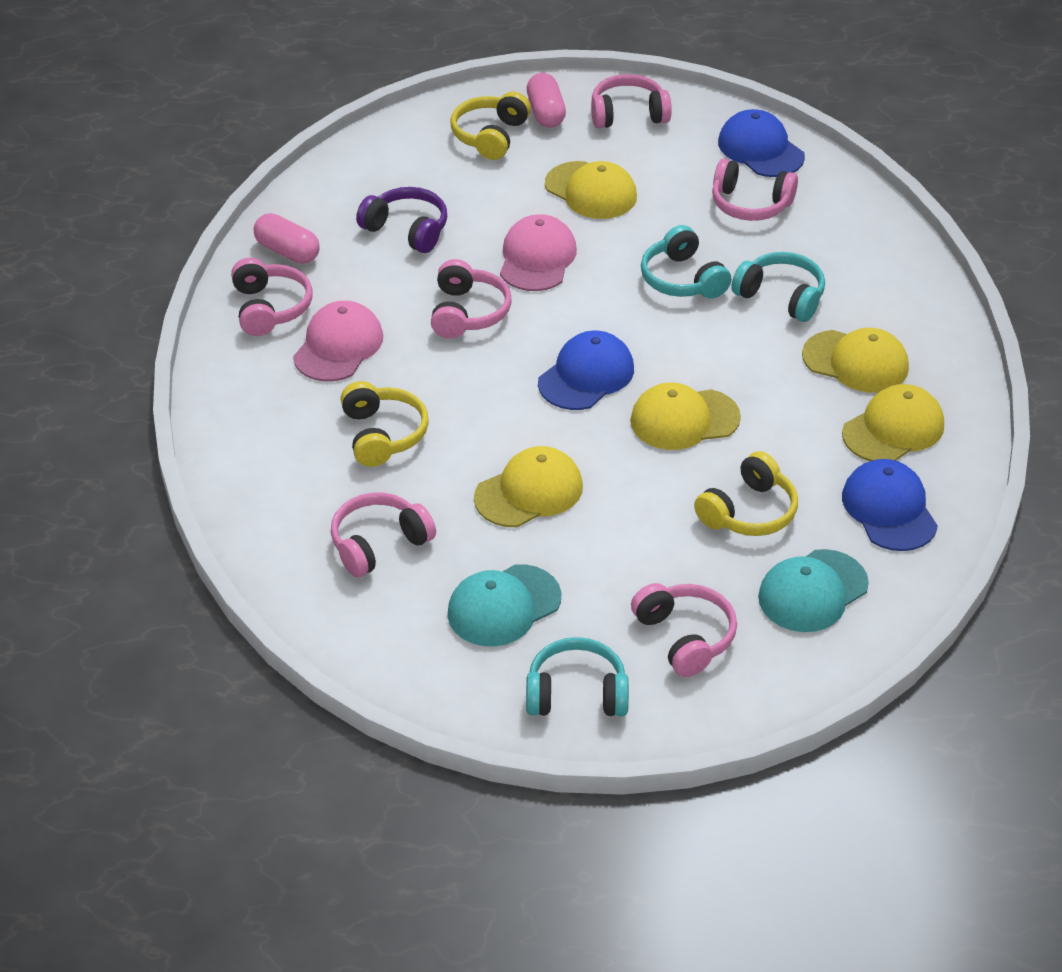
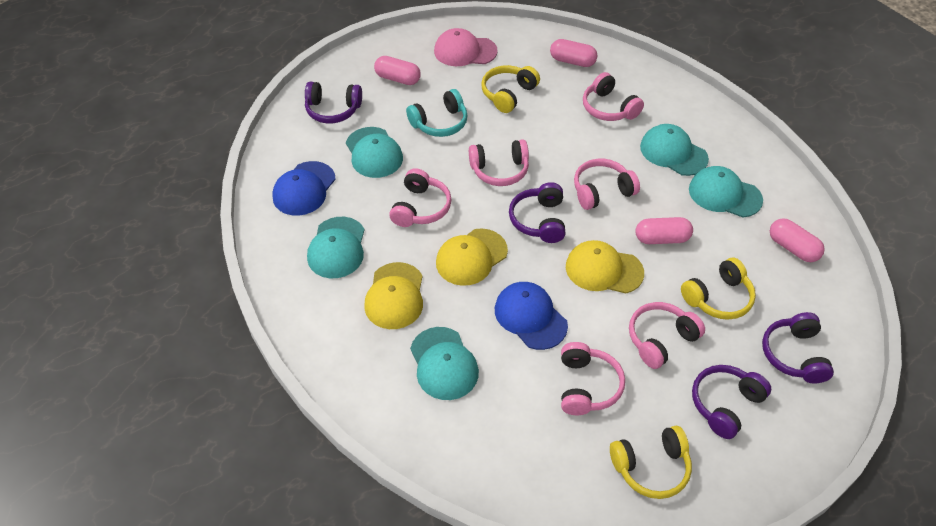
blue cap: [538,331,634,410] [718,109,805,177] [842,459,938,551] = 3 -> [272,161,336,216] [495,282,568,350] = 2
pink cap: [293,301,383,381] [500,214,577,291] = 2 -> [434,28,498,66] = 1
pink capsule: [254,213,320,264] [527,73,566,128] = 2 -> [374,56,421,85] [550,39,598,67] [635,217,693,244] [770,218,825,262] = 4
purple headphones: [356,187,447,253] = 1 -> [305,82,362,124] [509,182,565,243] [692,365,771,439] [762,312,834,384] = 4
turquoise cap: [447,564,561,647] [758,549,869,632] = 2 -> [307,217,364,278] [346,127,403,178] [410,327,479,400] [640,124,709,176] [689,166,763,217] = 5
turquoise headphones: [526,637,629,716] [641,225,731,299] [731,252,825,322] = 3 -> [406,89,468,137] = 1
yellow cap: [474,446,583,527] [545,161,637,219] [630,382,741,450] [802,328,909,393] [842,384,944,461] = 5 -> [364,262,423,329] [436,228,508,286] [566,240,644,293] = 3

